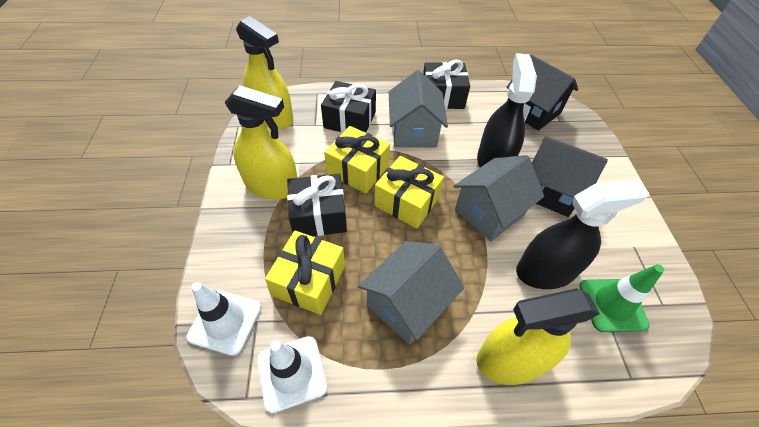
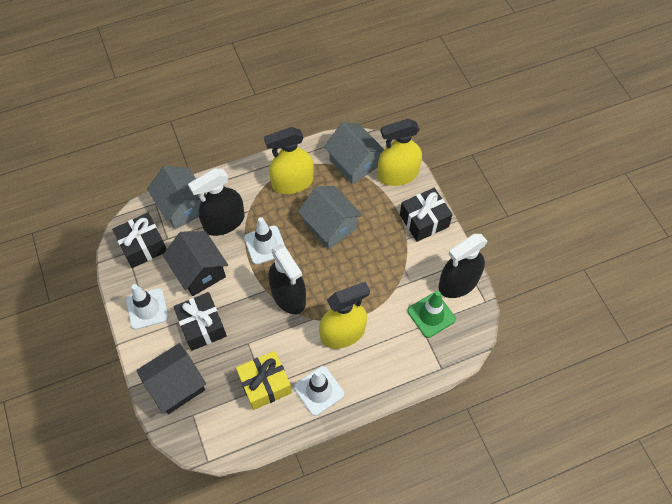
black spray bottle: [477,53,537,167] [516,180,649,289] = 2 -> [188,168,245,236] [268,244,306,314] [438,234,488,298] = 3
white traffic cone: [187,282,261,356] [257,336,328,413] = 2 -> [126,284,168,330] [244,217,285,265] [294,366,344,416] = 3
yellow gift: [265,230,345,315] [324,126,390,193] [374,156,444,229] = 3 -> [236,351,292,410] = 1

